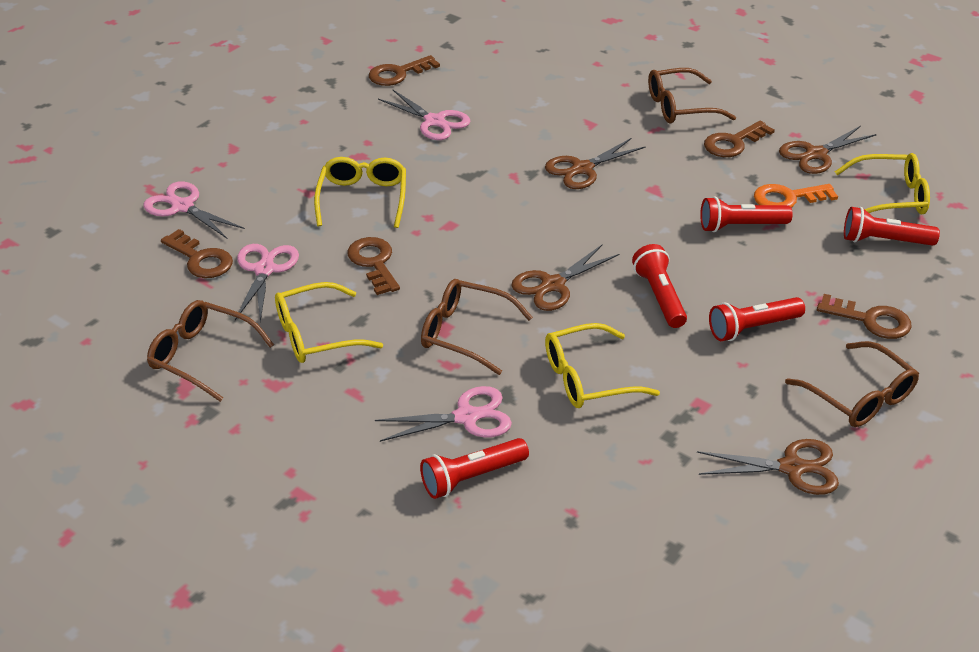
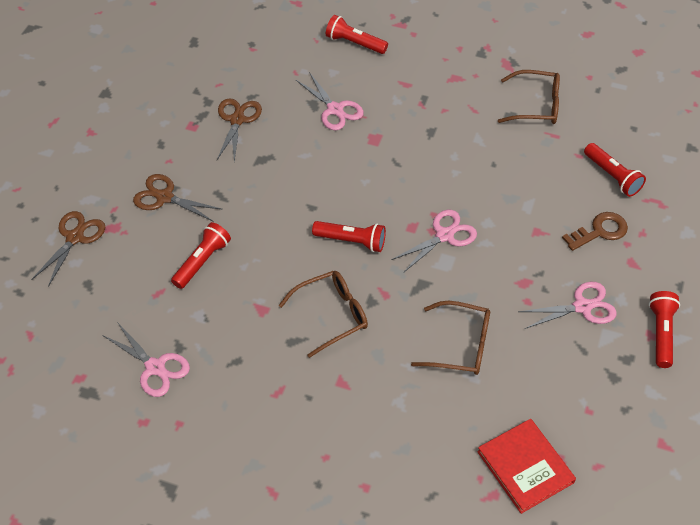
brown glasses: [147,300,274,402] [421,279,533,375] [648,68,736,124] [785,341,919,427] = 4 -> [279,271,368,358] [411,301,490,375] [498,70,560,124] = 3
brown key: [161,229,233,278] [347,237,400,295] [369,55,440,86] [704,121,775,157] [817,294,912,339] = 5 -> [562,212,628,251] = 1
brown scissors: [511,244,619,311] [545,138,646,189] [697,439,839,495] [779,126,877,174] = 4 -> [31,211,105,287] [133,174,223,222] [217,99,262,162] = 3
orange key: [754,184,838,208] = 1 -> none = 0
red book: none = 0 -> [477,419,576,514] = 1
yellow glasses: [275,282,383,363] [314,157,406,228] [545,323,660,408] [835,153,930,215] = 4 -> none = 0

